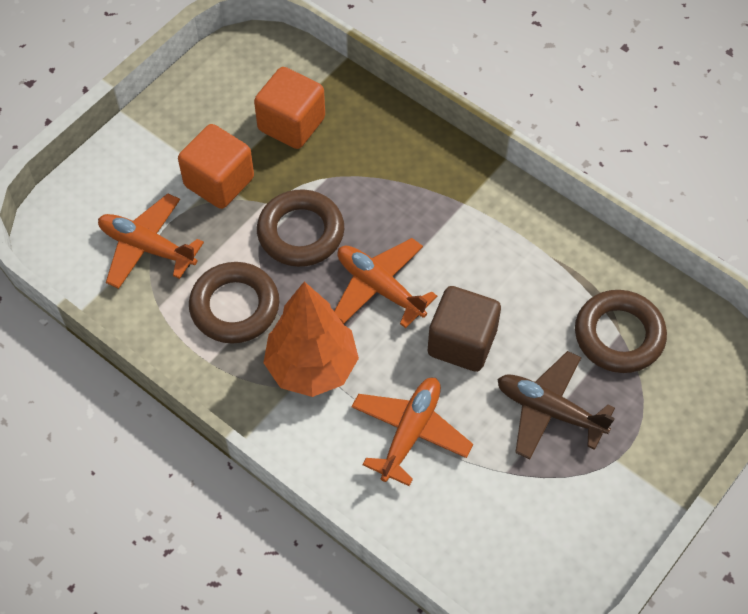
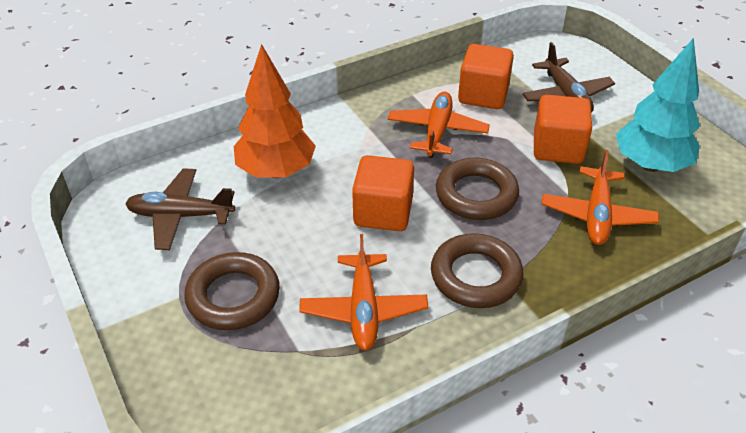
brown cube: [428,286,501,372] = 1 -> none = 0
brown plane: [497,351,615,459] = 1 -> [125,168,235,250] [522,42,615,113] = 2
orange cube: [178,124,254,209] [254,67,325,149] = 2 -> [352,155,414,231] [458,44,514,109] [534,95,592,164] = 3
turquoise tree: none = 0 -> [616,38,700,172] = 1

